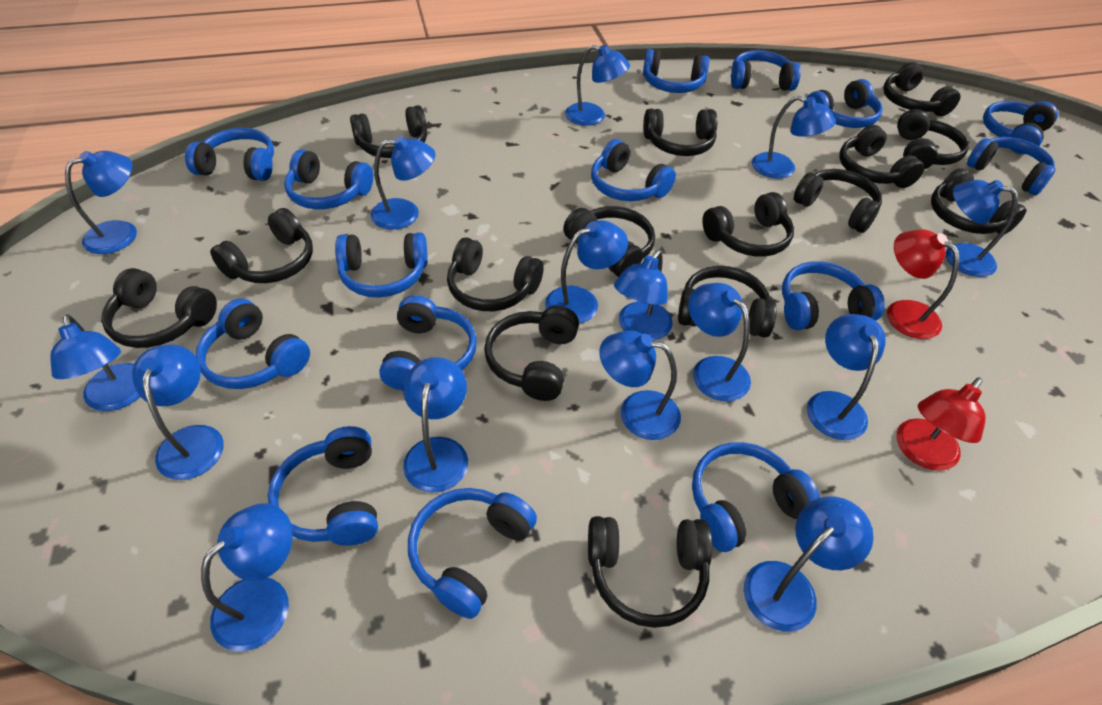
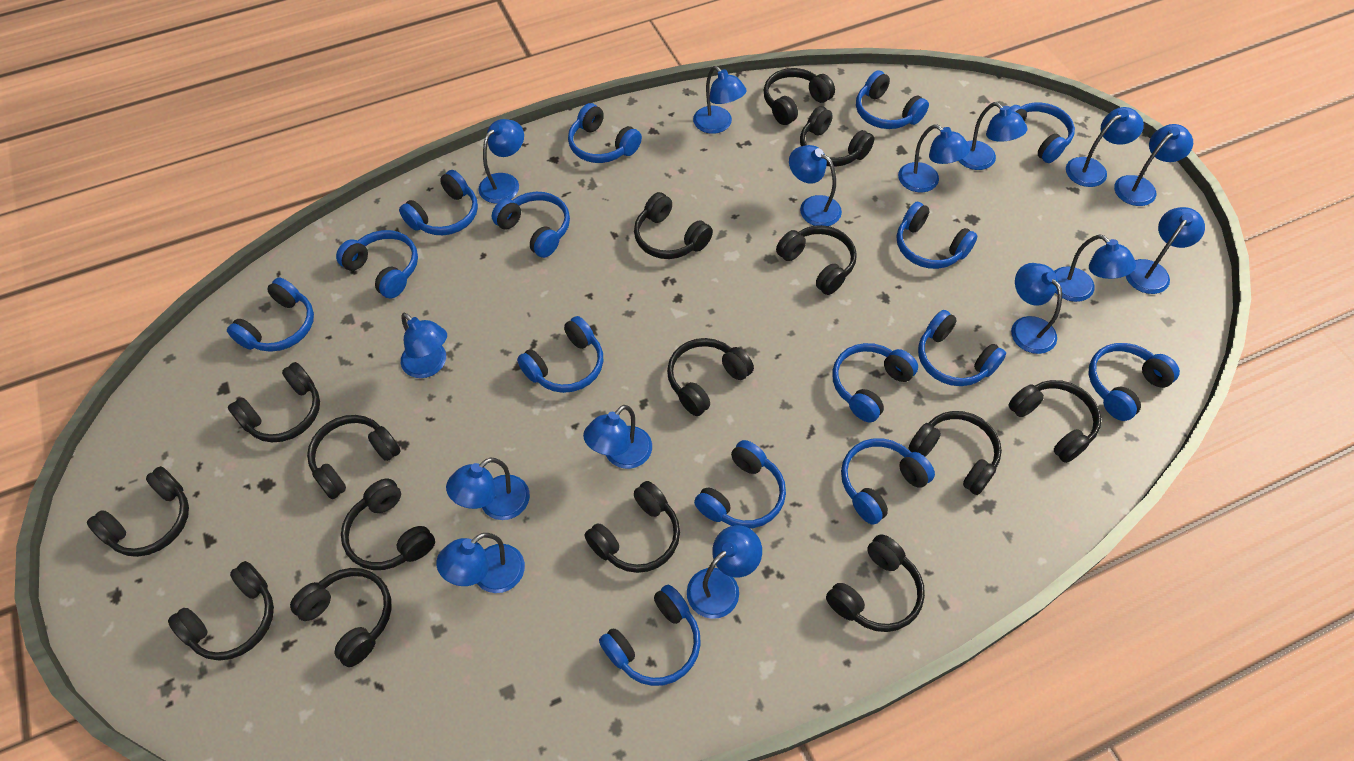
red lamp: [887,229,959,339] [897,377,985,471] = 2 -> none = 0

